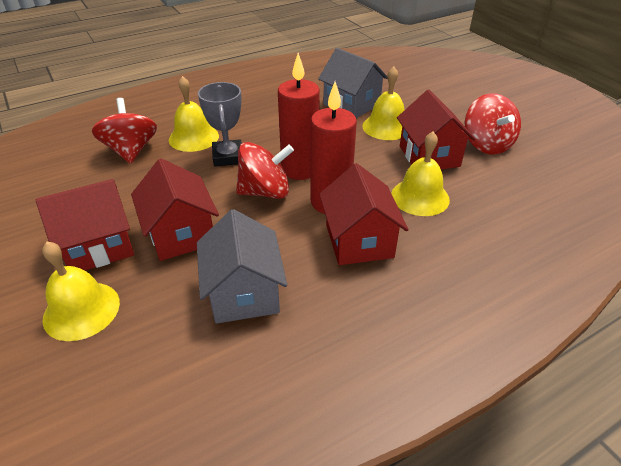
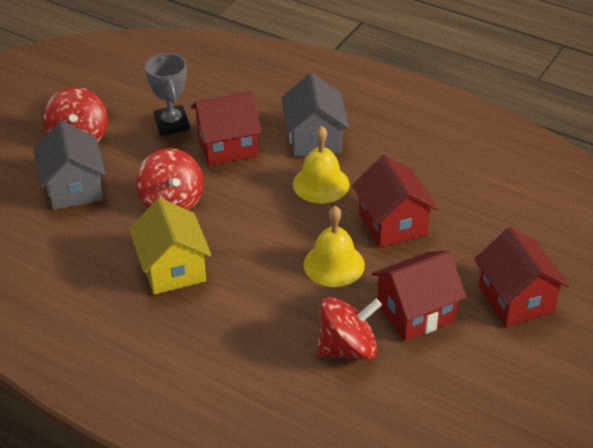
red candle: [278,53,320,180] [311,82,357,214] = 2 -> none = 0
yellow bell: [42,242,120,341] [169,76,219,152] [362,67,404,140] [391,132,450,216] = 4 -> [293,126,349,203] [304,206,365,287] = 2
yellow house: none = 0 -> [129,198,212,295] = 1

